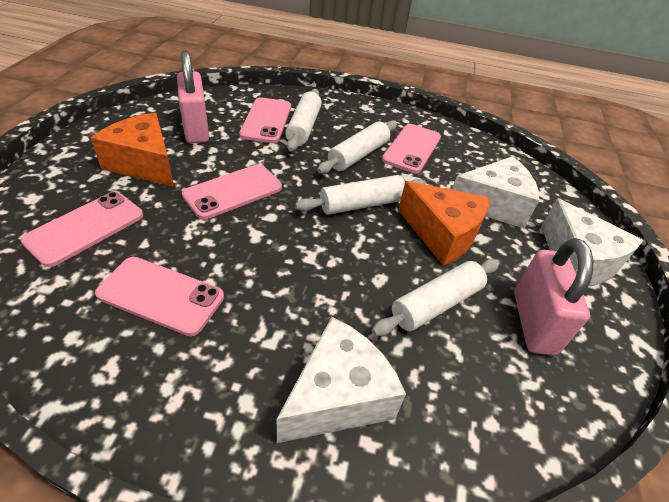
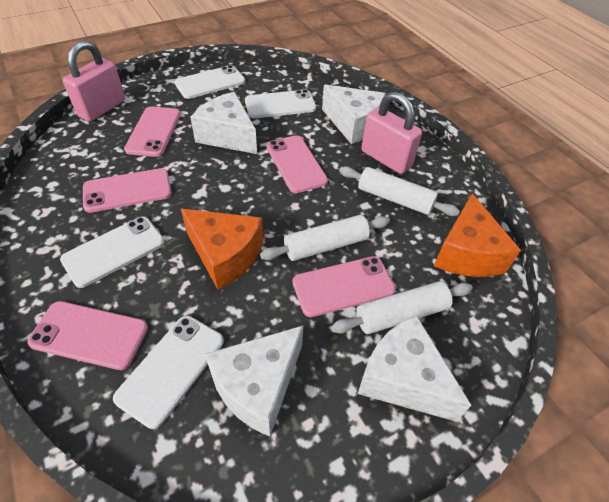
white cheese: [277,317,406,443] [452,156,539,228] [541,198,643,287] = 3 -> [190,92,257,154] [205,326,303,437] [322,85,386,144] [358,315,472,422] = 4
white phone: none = 0 -> [60,217,165,288] [113,316,224,429] [175,65,245,99] [245,89,316,118] = 4
white rolling pin: [285,89,322,152] [295,175,426,215] [317,121,397,174] [372,259,499,336] = 4 -> [260,215,390,261] [331,281,473,334] [339,166,460,216] = 3

